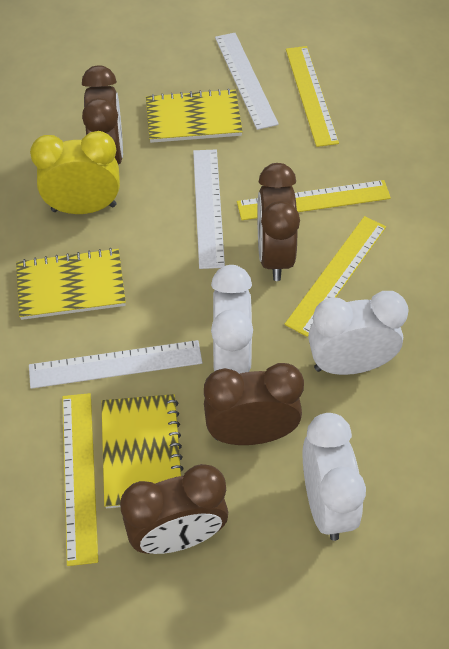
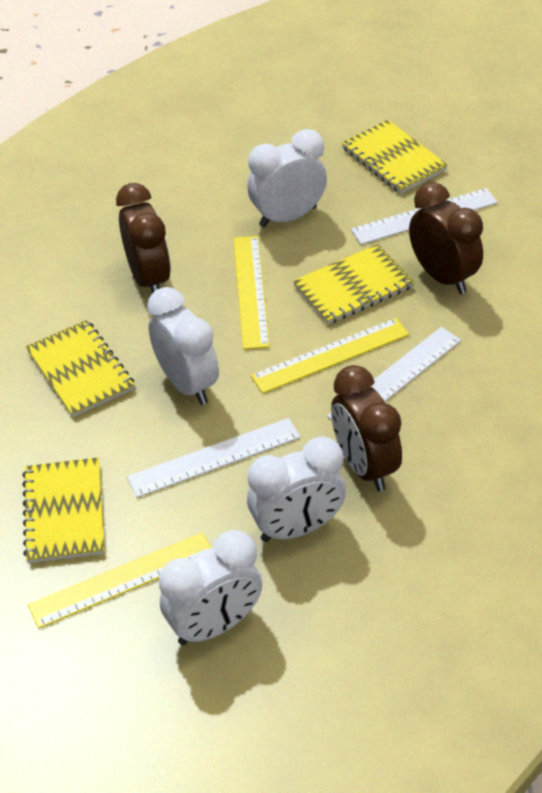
brown clock: [82,65,123,165] [120,464,228,554] [204,363,304,445] [257,163,300,281] = 4 -> [116,183,171,294] [331,365,402,491] [409,182,483,294] = 3
white clock: [211,265,253,374] [303,413,366,541] [308,291,408,375] = 3 -> [147,287,219,405] [159,530,262,645] [247,129,327,227] [247,436,346,542] = 4
yellow clock: [30,131,120,214] = 1 -> none = 0
yellow notebook: [16,248,126,320] [101,394,184,508] [146,88,243,143] = 3 -> [22,458,104,563] [26,320,135,417] [293,244,414,324] [342,120,448,194] = 4
yellow ruler: [62,393,98,566] [237,180,391,220] [284,216,386,337] [286,46,339,147] = 4 -> [28,533,211,629] [234,236,270,350] [251,318,409,394] = 3

